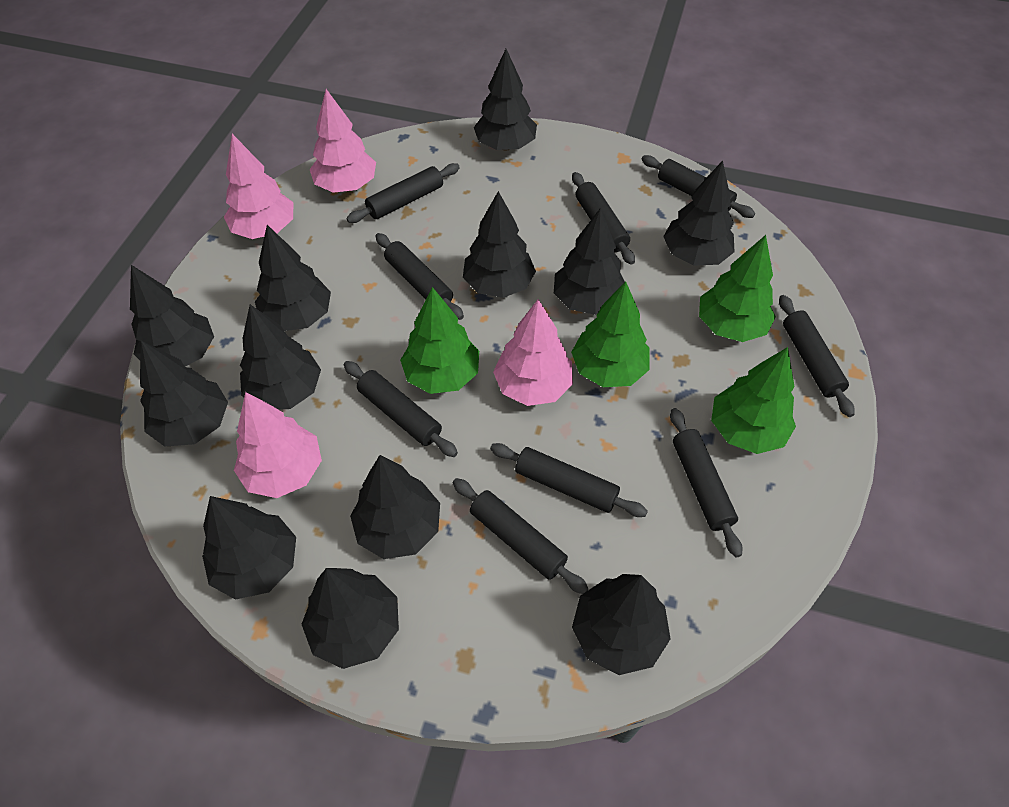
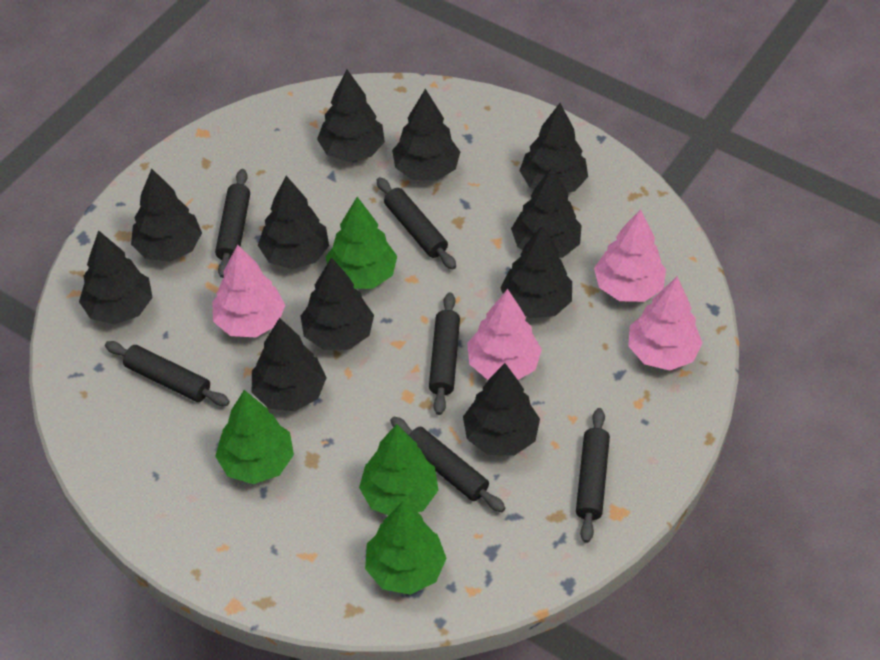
black rolling pin: [344,361,458,457] [346,163,460,223] [375,233,464,320] [453,478,588,594] [490,443,648,517] [572,172,635,265] [642,155,755,218] [670,408,742,558] [779,295,855,417] = 9 -> [105,341,230,406] [215,169,250,278] [376,177,456,270] [390,417,505,512] [429,292,460,415] [576,408,610,543] = 6
black tree: [130,265,214,366] [140,341,228,447] [202,496,296,600] [240,305,321,410] [255,225,331,331] [302,568,399,669] [350,455,440,559] [463,191,536,298] [474,49,537,151] [554,208,625,315] [572,574,670,675] [663,160,734,266] = 12 -> [79,230,153,325] [131,169,202,262] [252,318,326,411] [258,176,329,269] [300,257,374,350] [317,70,385,162] [392,89,460,180] [463,363,540,456] [500,225,572,318] [511,166,582,258] [519,103,588,193] = 11

